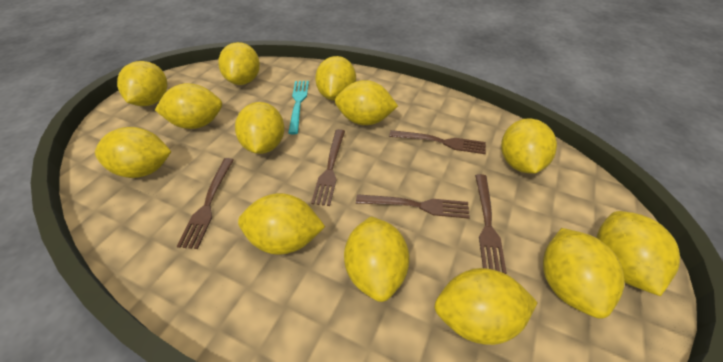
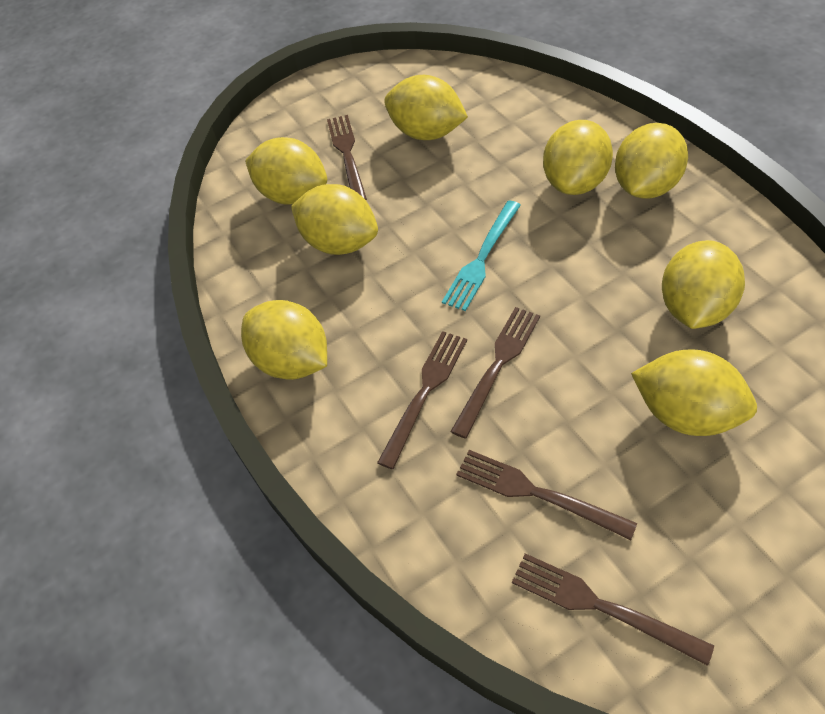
yellow lemon: [95,127,171,178] [117,61,168,106] [155,83,222,129] [218,42,260,85] [235,102,285,154] [238,193,325,255] [315,56,356,101] [335,80,398,125] [344,217,410,302] [435,268,538,345] [501,119,557,174] [543,228,624,319] [596,211,680,296] = 13 -> [241,300,327,380] [245,137,327,204] [291,184,378,255] [384,75,468,140] [543,120,613,195] [615,123,688,199] [631,349,757,436] [662,240,745,329] = 8

